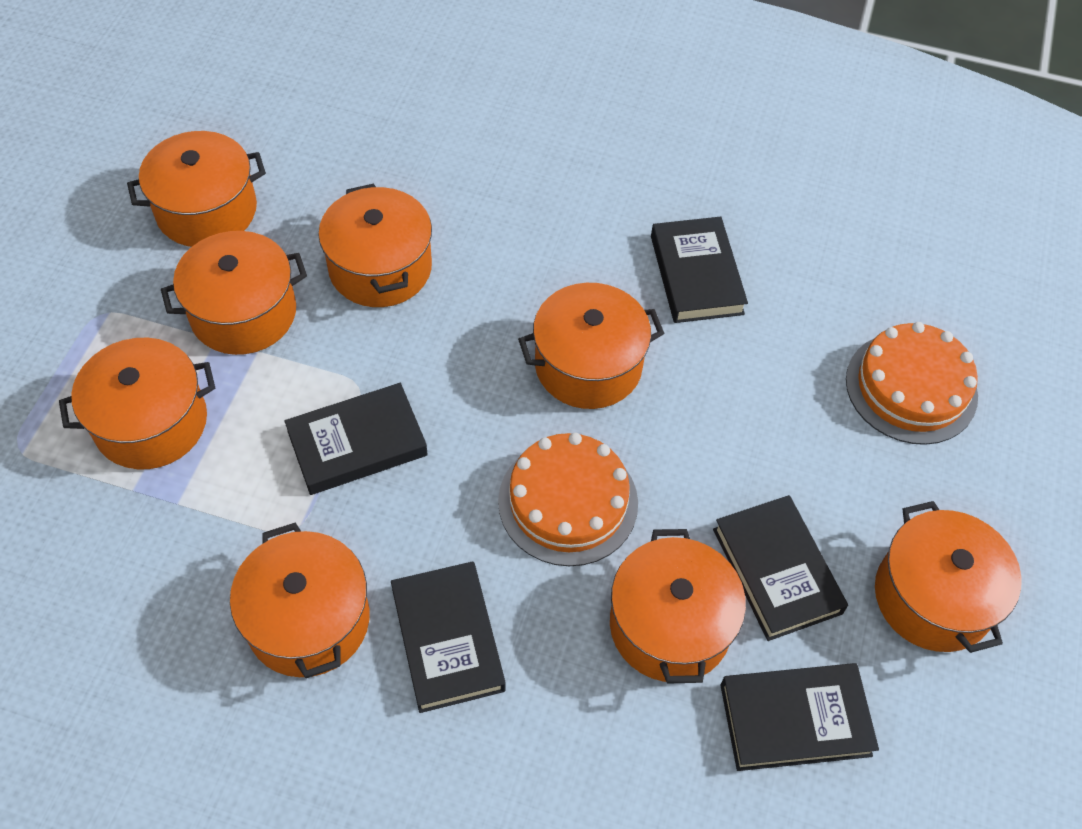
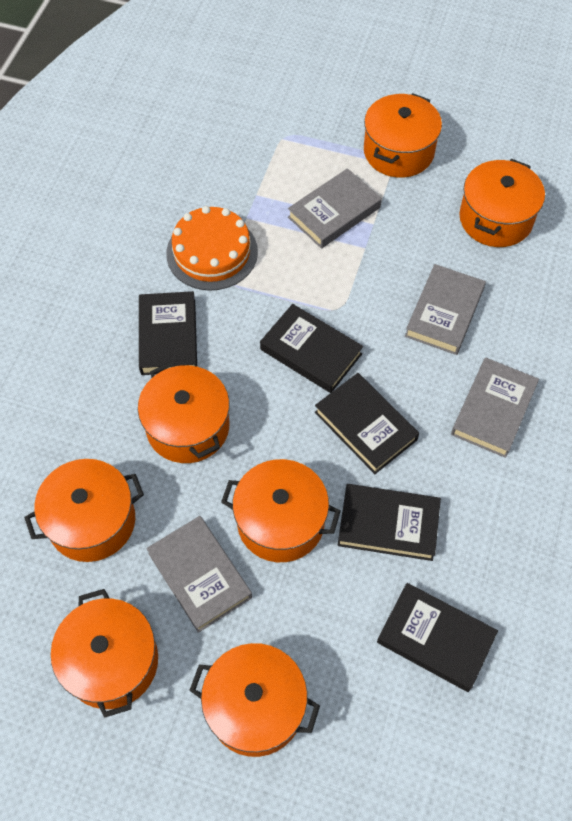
grey book: none = 0 -> [147,516,252,633] [288,168,382,249] [405,264,486,355] [451,358,539,458] = 4
orange cake: [498,433,638,566] [846,322,978,445] = 2 -> [166,206,258,291] = 1
orange pot: [59,338,215,469] [127,131,266,247] [161,231,307,355] [230,523,369,678] [318,184,432,307] [518,283,664,409] [610,529,746,684] [875,501,1022,653] = 8 -> [24,459,144,562] [51,589,158,718] [138,362,230,463] [189,643,320,757] [221,459,340,562] [364,93,442,178] [460,159,545,247] = 7

